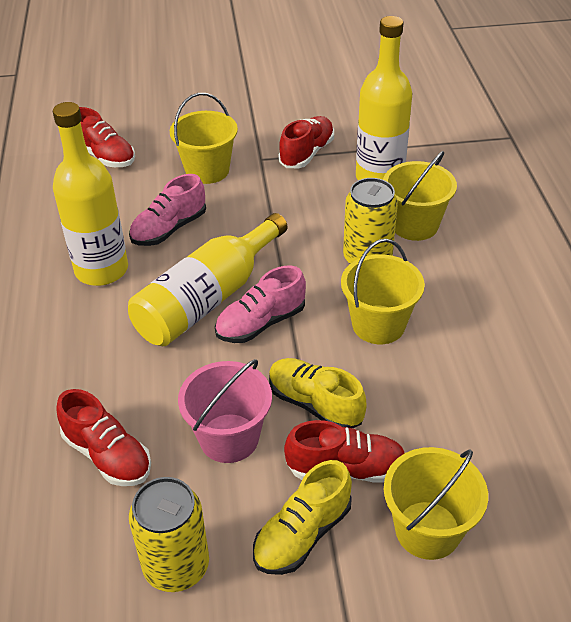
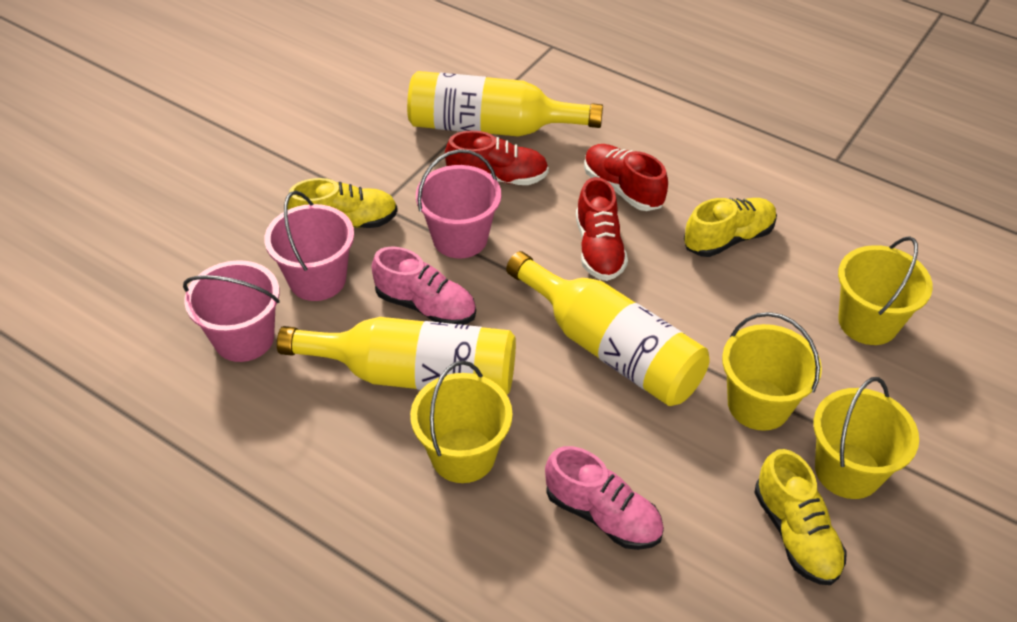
pink bucket: [178,359,272,463] = 1 -> [183,260,280,362] [264,191,354,301] [416,149,501,258] = 3
red shoe: [56,389,151,486] [79,107,135,167] [278,116,334,168] [284,420,404,483] = 4 -> [445,131,549,185] [576,177,628,281] [584,144,668,211] = 3
yellow can: [129,477,209,592] [343,178,398,264] = 2 -> none = 0
yellow shoe: [253,460,352,575] [269,358,367,428] = 2 -> [288,178,398,228] [684,198,777,257] [754,449,847,585] = 3

